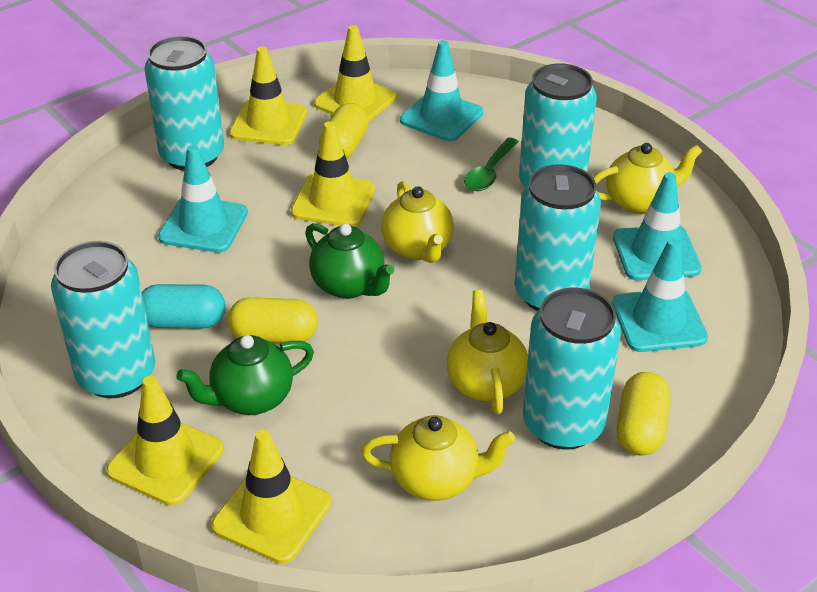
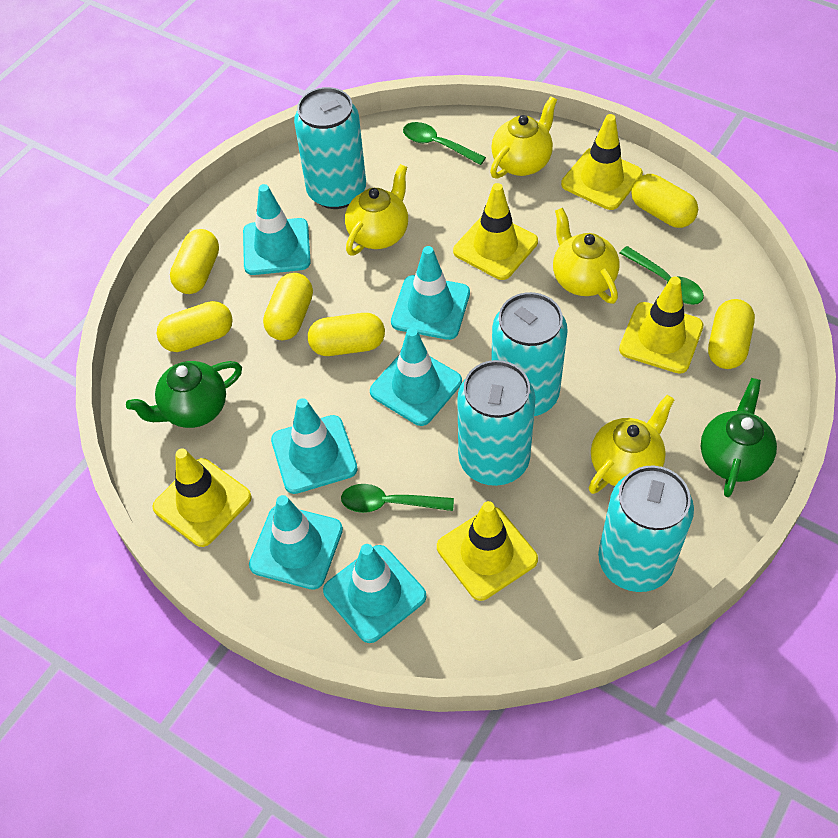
green spoon: [464,138,519,191] = 1 -> [341,484,454,513] [403,122,486,165] [620,246,704,305] = 3
turquoise can: [51,241,155,398] [144,36,224,171] [514,164,601,311] [519,63,597,187] [523,287,621,450] = 5 -> [294,87,366,209] [457,360,535,486] [491,292,568,416] [598,466,694,592] = 4
turquoise capsule: [142,284,225,328] = 1 -> none = 0
turquoise traffic cone: [158,145,248,253] [400,40,483,141] [612,238,708,352] [613,172,702,281] = 4 -> [243,184,311,275] [249,495,343,590] [271,398,358,494] [323,544,427,643] [370,328,462,426] [391,246,470,340] = 6
yellow capsule: [228,297,318,343] [319,103,369,159] [617,372,670,456] = 3 -> [157,301,233,352] [170,229,219,294] [263,273,313,340] [308,313,385,356] [631,174,698,228] [708,299,755,369] = 6

